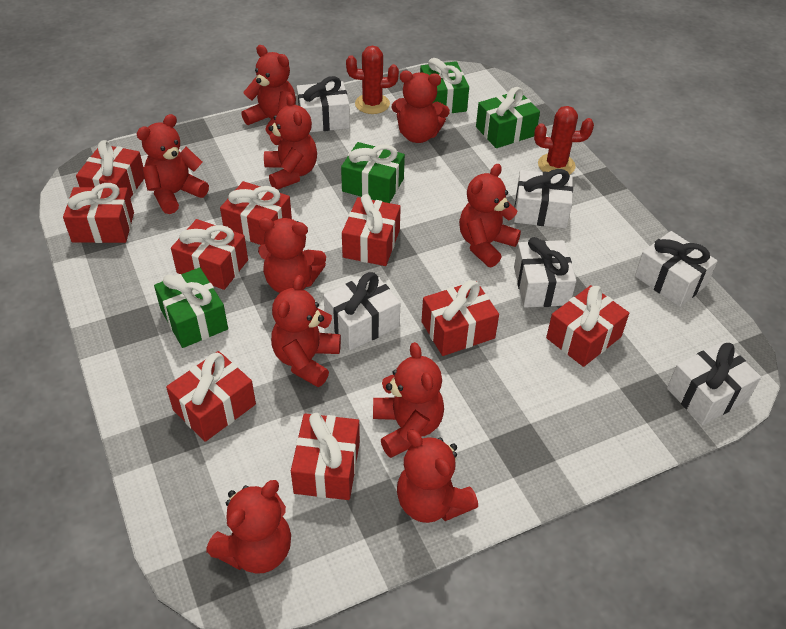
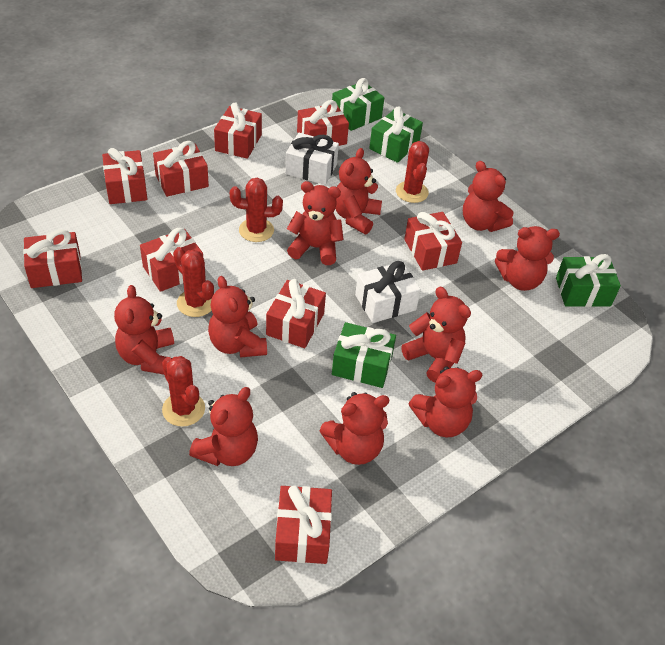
red cactus: [346,46,399,114] [534,106,594,175] = 2 -> [162,356,205,427] [173,247,214,317] [230,178,283,242] [396,141,429,203] = 4
white gift: [297,76,350,132] [323,272,400,350] [514,169,573,228] [514,237,576,308] [635,231,717,307] [667,341,761,425] = 6 -> [285,133,339,185] [355,261,421,323] = 2

